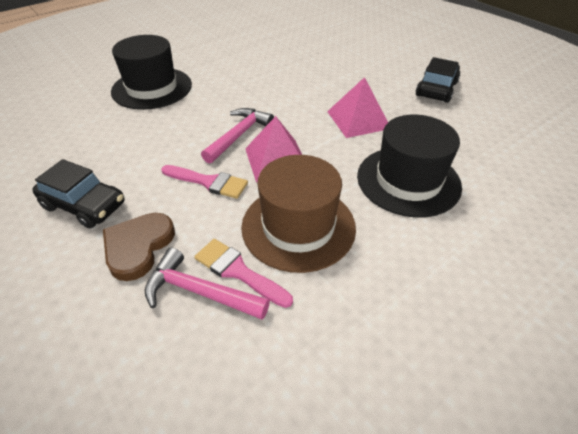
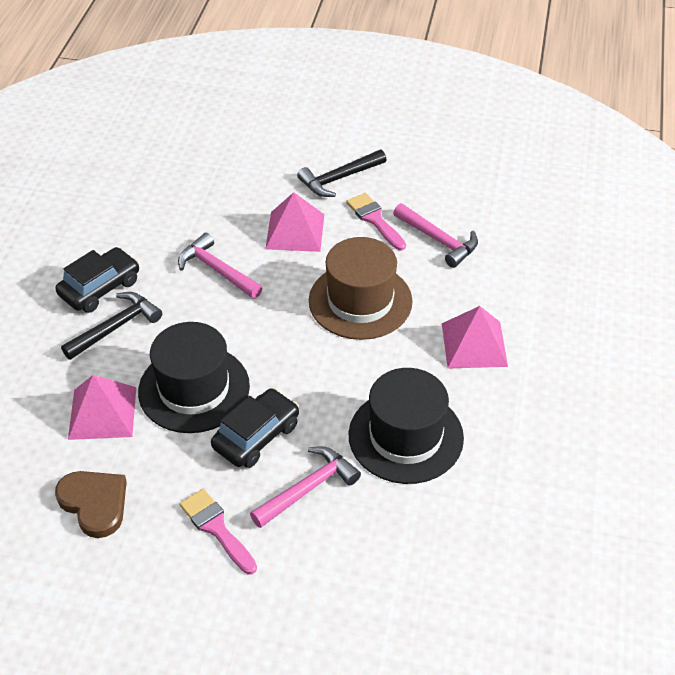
black hammer: none = 0 -> [61,292,162,360] [297,149,387,197] = 2
pink hammer: [145,248,270,320] [201,108,274,164] = 2 -> [178,233,262,299] [250,446,361,528] [393,203,478,268] = 3
pink pyramid: [245,116,302,182] [327,77,388,138] = 2 -> [68,375,136,440] [265,192,324,252] [442,306,508,368] = 3

